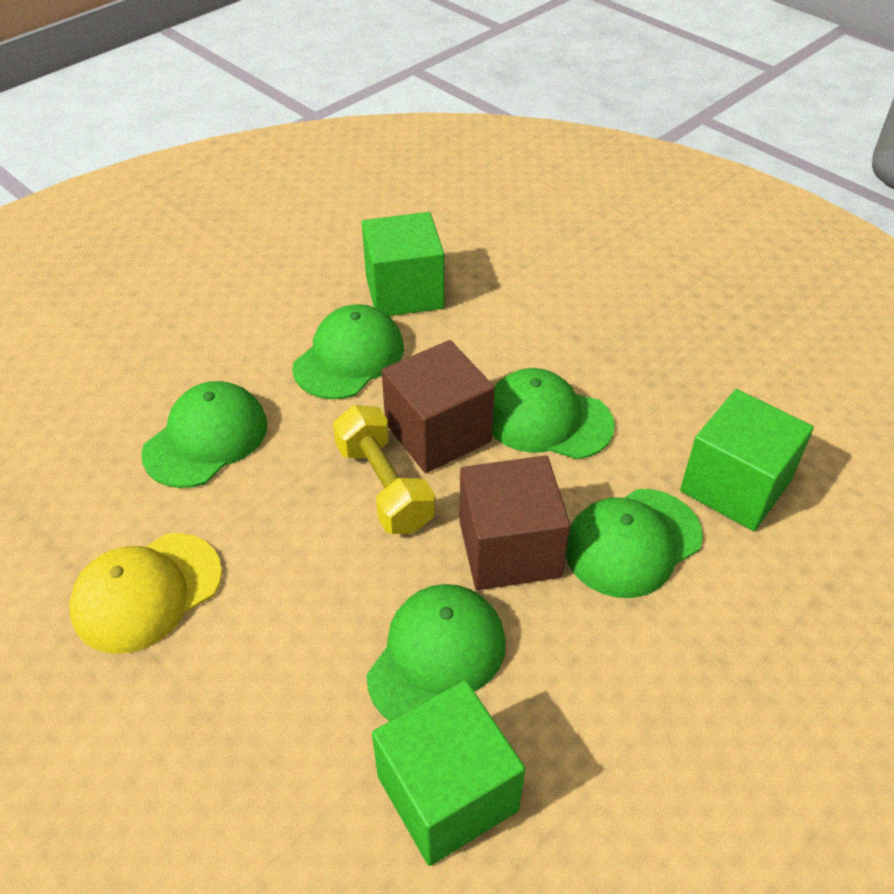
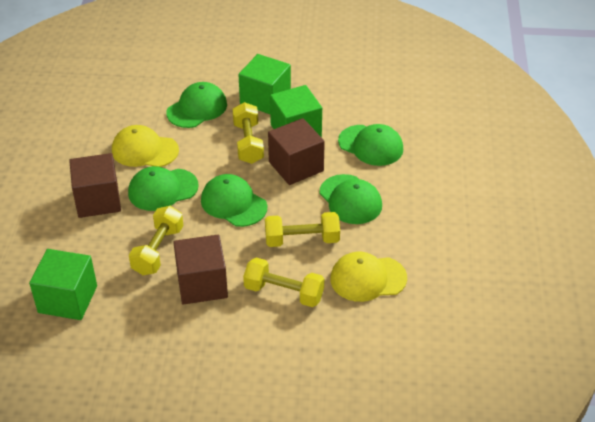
brown cube: [382,340,495,473] [459,455,570,590] = 2 -> [69,153,121,218] [173,235,228,305] [268,118,325,185] = 3
yellow cap: [69,533,222,654] = 1 -> [112,125,179,167] [330,252,407,302] = 2
yellow dumbbell: [333,405,435,534] = 1 -> [129,206,184,275] [233,102,264,164] [243,258,324,307] [265,212,340,247] = 4

